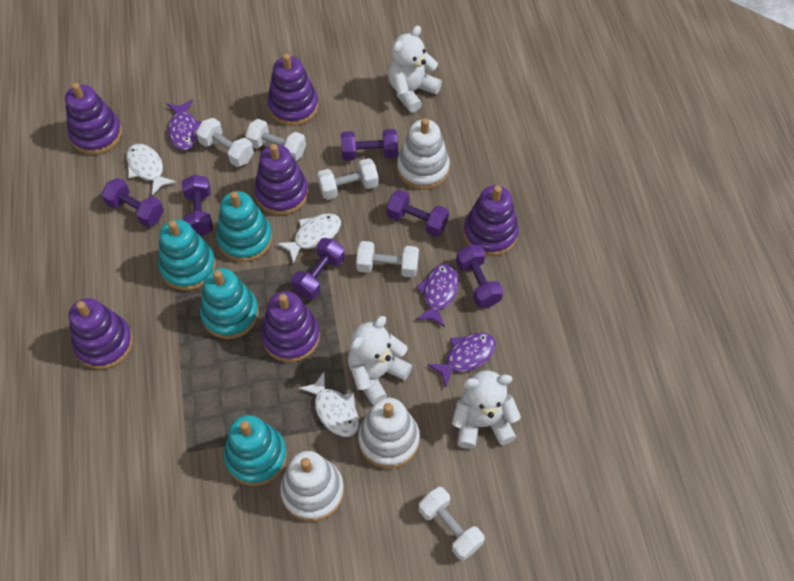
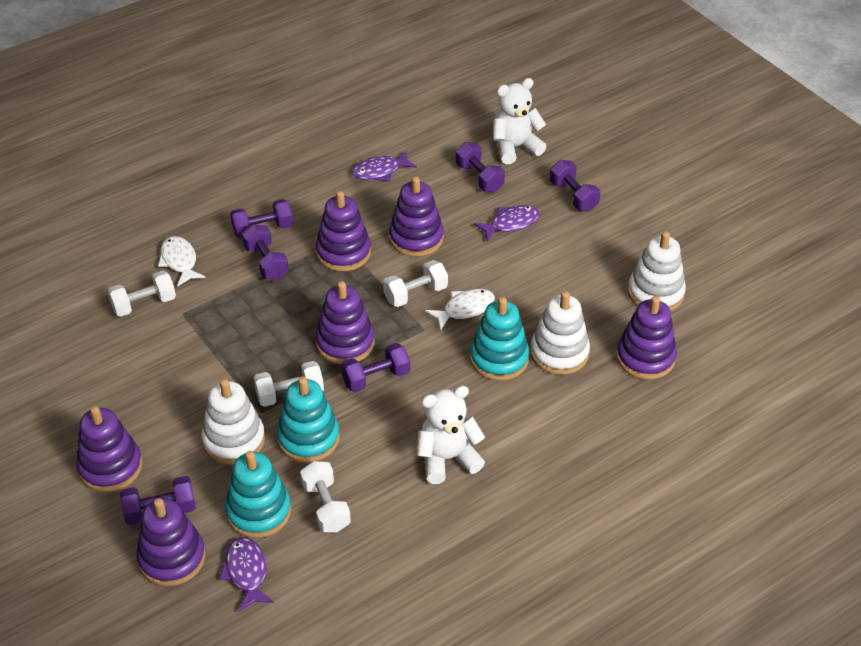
turquoise stacking toy: [158,219,216,291] [200,268,259,339] [216,191,273,262] [224,415,287,486] = 4 -> [225,451,291,538] [277,377,340,463] [470,297,530,381] = 3
white dumbbell: [196,118,254,167] [245,119,306,161] [317,158,379,200] [356,241,419,278] [419,487,485,560] = 5 -> [108,271,176,317] [254,361,324,407] [300,461,351,532] [383,260,448,307] = 4
white fish: [126,144,176,196] [276,213,341,264] [299,372,359,437] = 3 -> [158,236,206,287] [425,289,495,331] = 2
white teddy bear: [348,316,412,405] [388,26,442,113] [452,370,521,449] = 3 -> [417,386,485,484] [493,78,547,164] = 2

